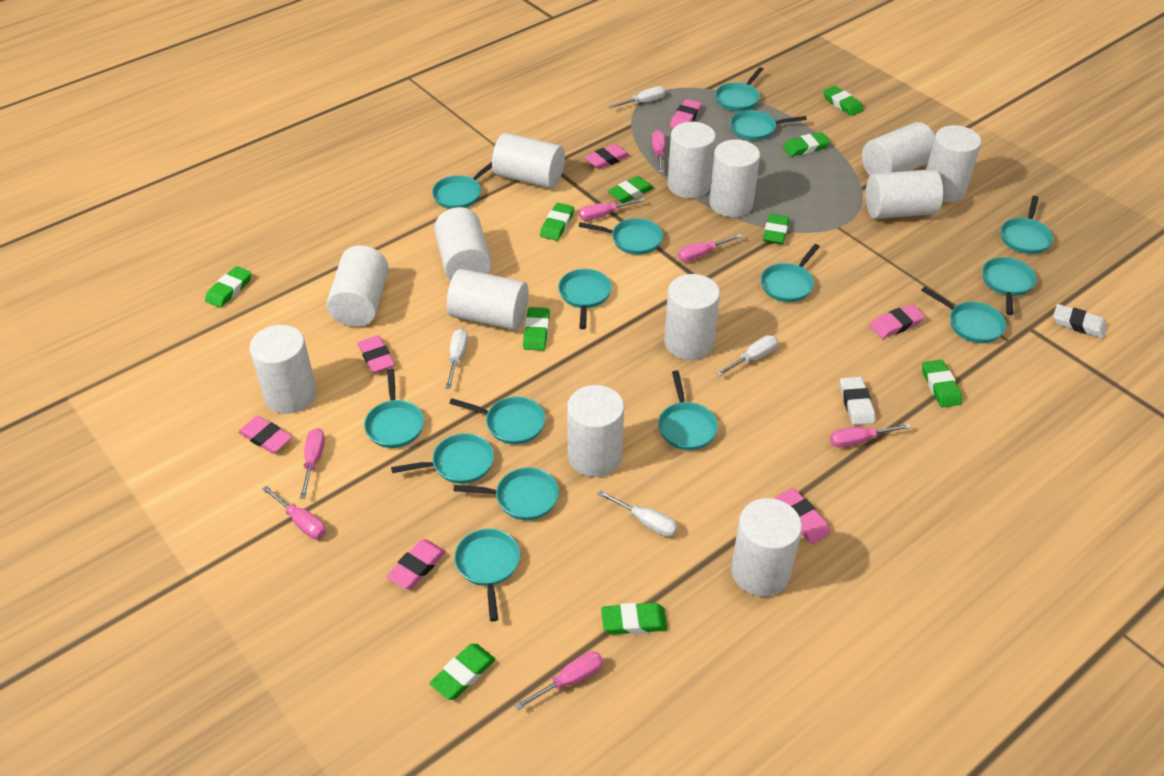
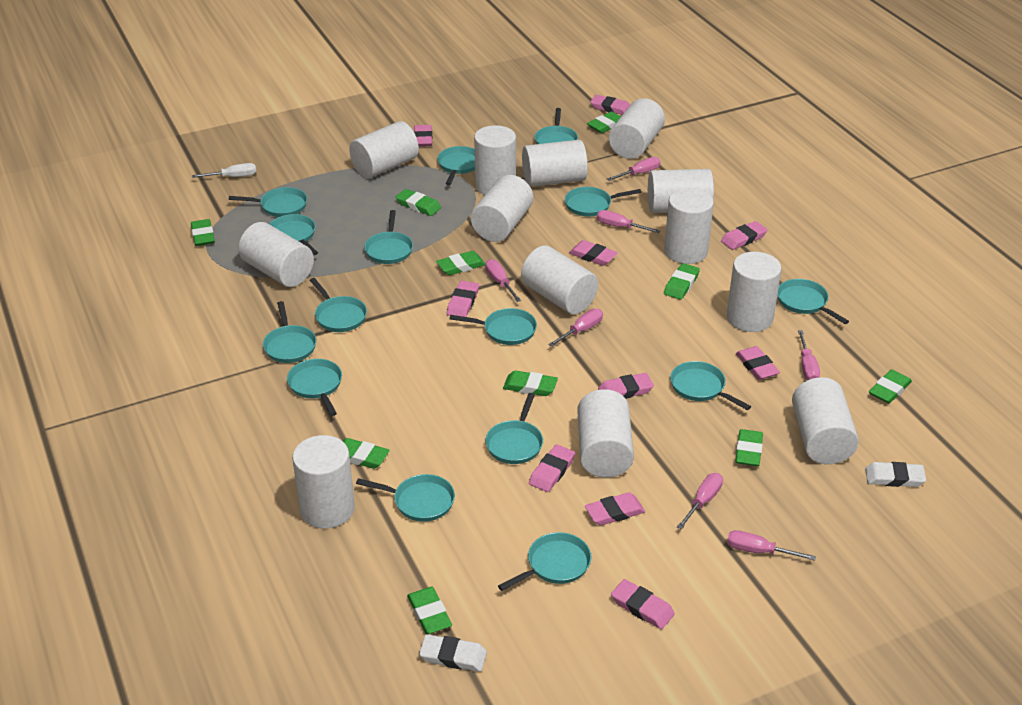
pink eraser: [238,416,292,454] [358,335,395,373] [386,539,446,589] [585,144,630,169] [670,99,702,128] [775,488,830,544] [870,304,925,339] = 7 -> [414,125,432,147] [447,281,479,317] [529,444,575,492] [569,240,618,266] [585,492,645,526] [590,95,630,115] [598,373,654,399] [611,579,675,629] [721,221,767,250] [736,346,780,380] = 10
white screwdriver: [446,329,468,389] [598,490,678,537] [609,86,665,108] [716,335,778,376] = 4 -> [192,163,256,178] = 1

